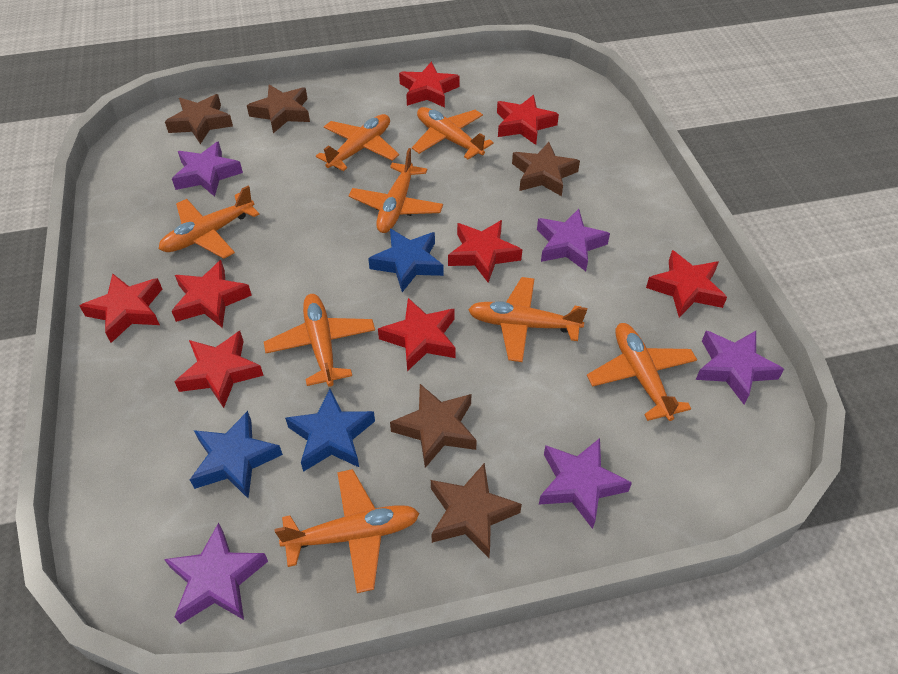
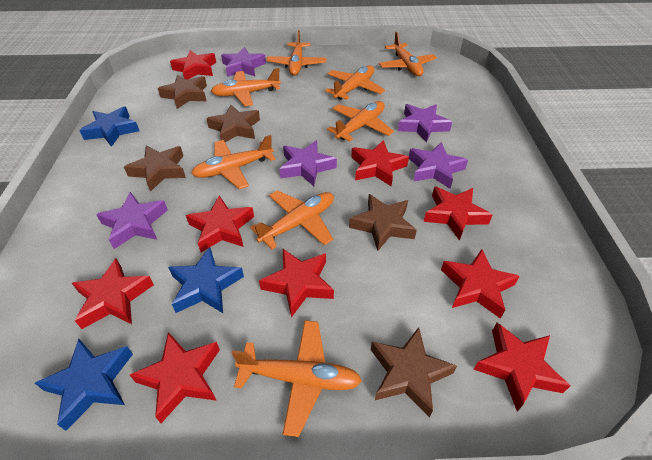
red star: [80,273,162,343] [172,260,252,328] [175,331,264,408] [378,298,456,371] [399,62,460,108] [448,220,522,283] [497,95,559,145] [646,250,727,318] = 8 -> [72,258,154,329] [130,332,220,423] [170,50,216,80] [186,195,254,252] [259,249,334,318] [351,140,409,186] [424,186,492,241] [441,249,520,319] [474,323,570,411] = 9

